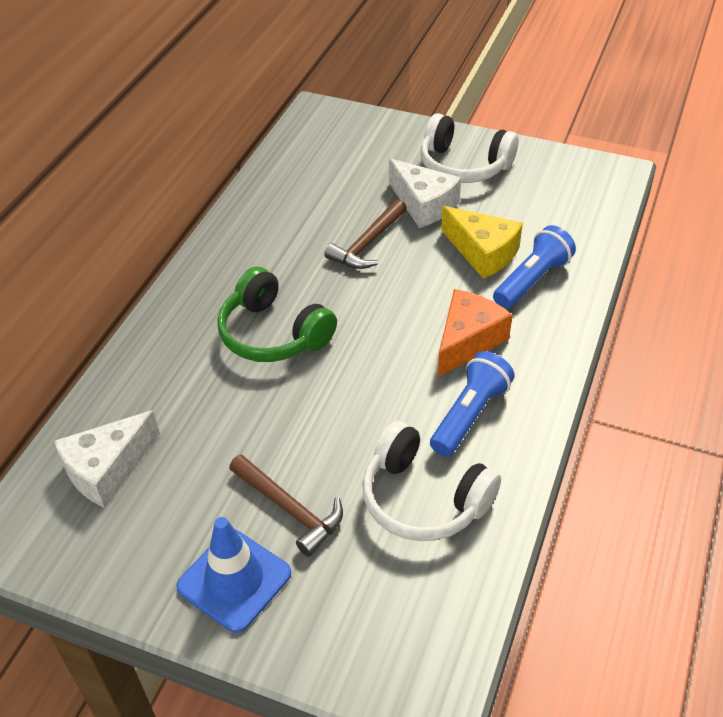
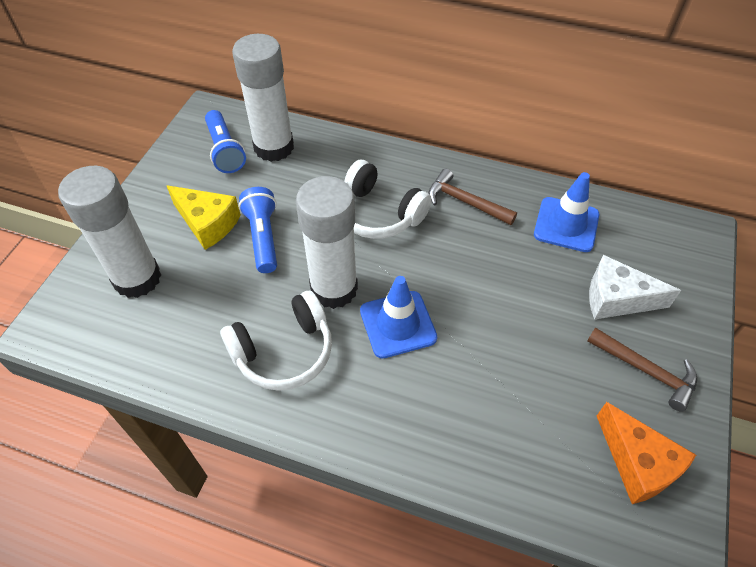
blue traffic cone: [176,517,291,633] = 1 -> [360,276,437,358] [534,172,599,252] = 2
green headphones: [217,267,337,362] = 1 -> none = 0
white cheese: [54,410,160,508] [389,158,461,228] = 2 -> [589,255,681,320] = 1
white glue stick: none = 0 -> [58,166,161,298] [232,34,294,162] [296,176,358,309] = 3

